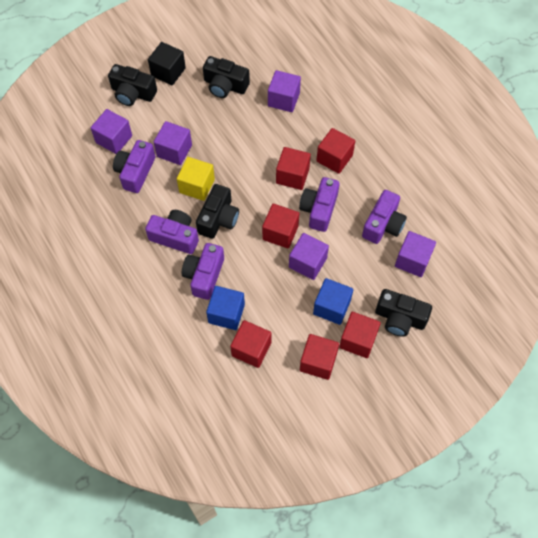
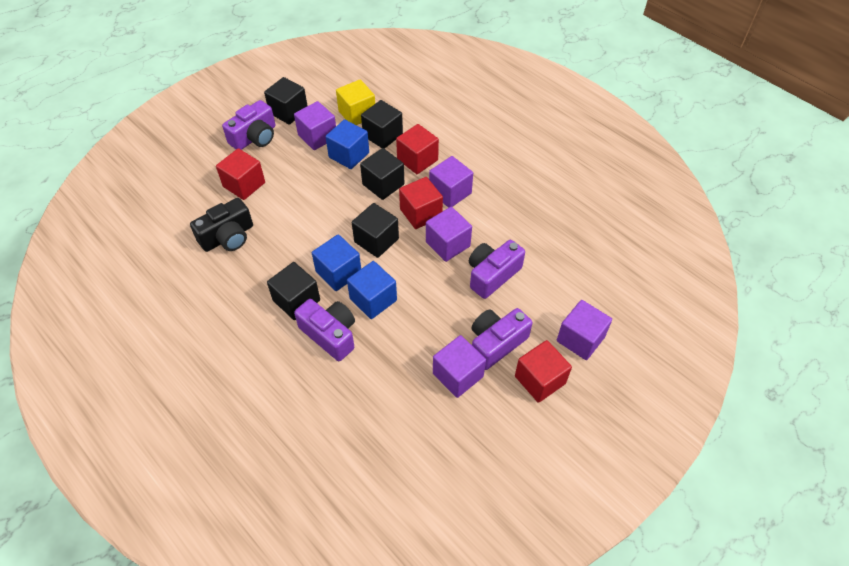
black camera: [108,64,157,106] [196,184,239,239] [203,56,250,98] [375,289,432,337] = 4 -> [190,198,253,252] = 1
black cube: [148,42,186,85] = 1 -> [264,77,308,125] [267,262,320,320] [352,203,399,258] [360,148,405,200] [361,100,403,149] = 5
blue cube: [206,286,245,330] [313,278,353,325] = 2 -> [312,234,361,291] [326,119,369,169] [347,261,397,319] = 3
purple camera: [113,140,155,193] [145,210,199,254] [182,243,224,300] [299,177,339,232] [362,190,407,244] = 5 -> [222,100,275,150] [294,299,355,361] [469,240,525,299] [471,308,532,370] = 4
red cube: [230,320,271,368] [262,204,299,248] [276,147,311,190] [300,334,339,380] [316,128,355,174] [339,312,381,358] = 6 -> [216,148,265,200] [396,124,439,174] [399,177,443,229] [515,340,572,403] = 4

